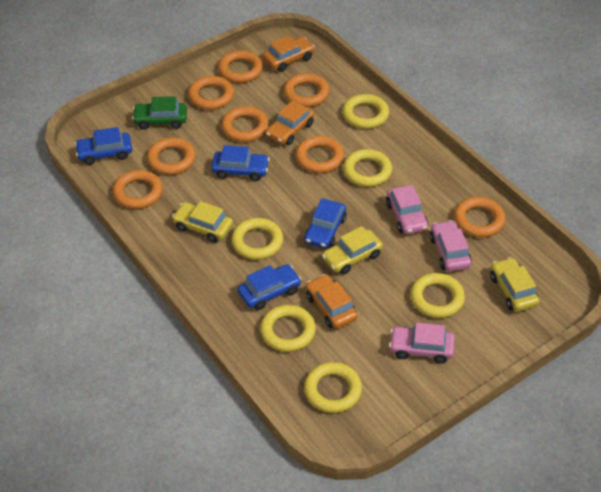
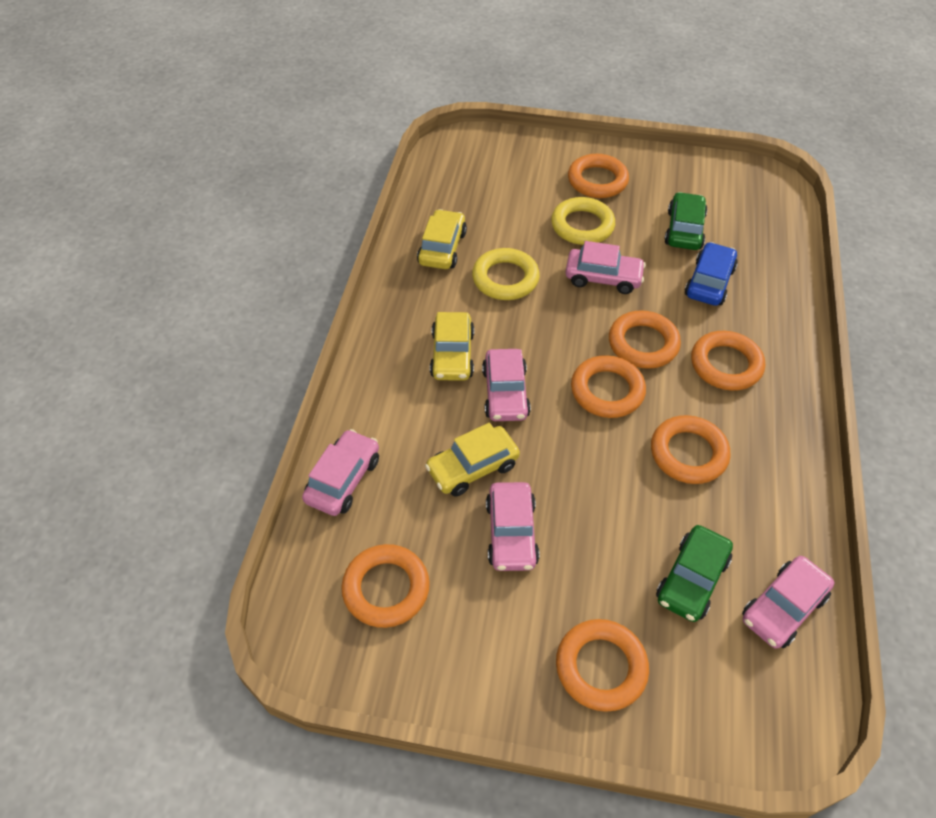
blue car: [75,127,132,165] [212,145,270,181] [238,264,302,310] [304,198,347,249] = 4 -> [685,242,738,306] = 1
green car: [132,96,187,130] = 1 -> [656,525,733,622] [664,192,708,250] = 2
orange car: [263,35,315,72] [266,100,314,145] [306,274,358,329] = 3 -> none = 0
orange ring: [113,170,163,209] [147,138,196,175] [188,76,234,110] [218,50,263,83] [221,106,269,142] [284,73,330,107] [295,136,344,173] [454,197,505,237] = 8 -> [341,544,430,628] [556,619,649,712] [568,154,629,198] [571,355,646,418] [609,310,681,369] [651,415,730,484] [691,331,765,391] = 7
pink car: [386,185,428,234] [389,322,455,364] [430,220,472,271] = 3 -> [302,429,379,516] [482,349,531,421] [486,482,539,571] [565,241,646,294] [742,556,834,649] = 5
yellow ring: [231,218,283,260] [260,305,316,352] [304,362,362,413] [342,94,389,129] [343,149,392,187] [410,273,465,318] = 6 -> [472,248,540,300] [551,197,615,245] = 2

